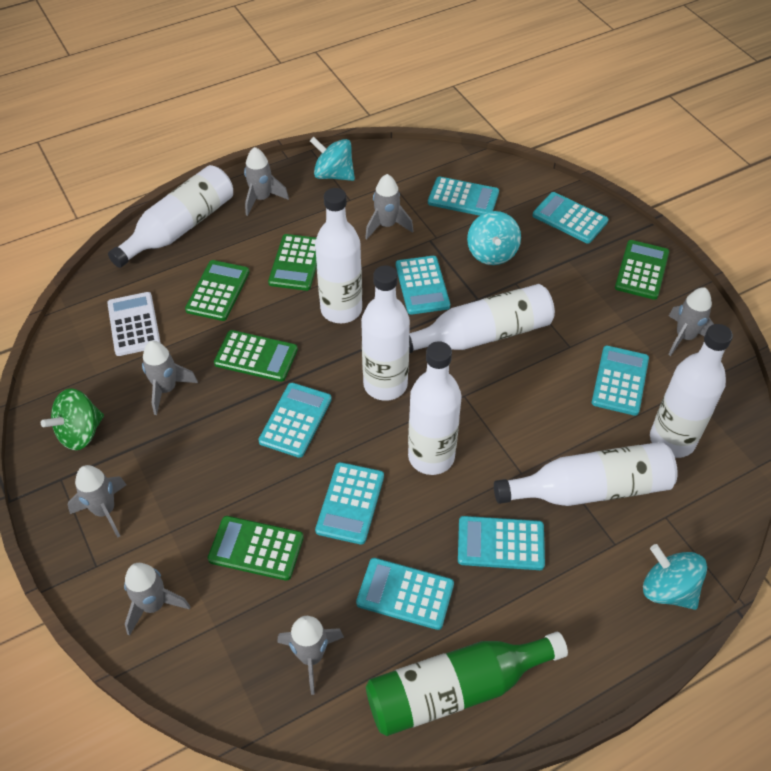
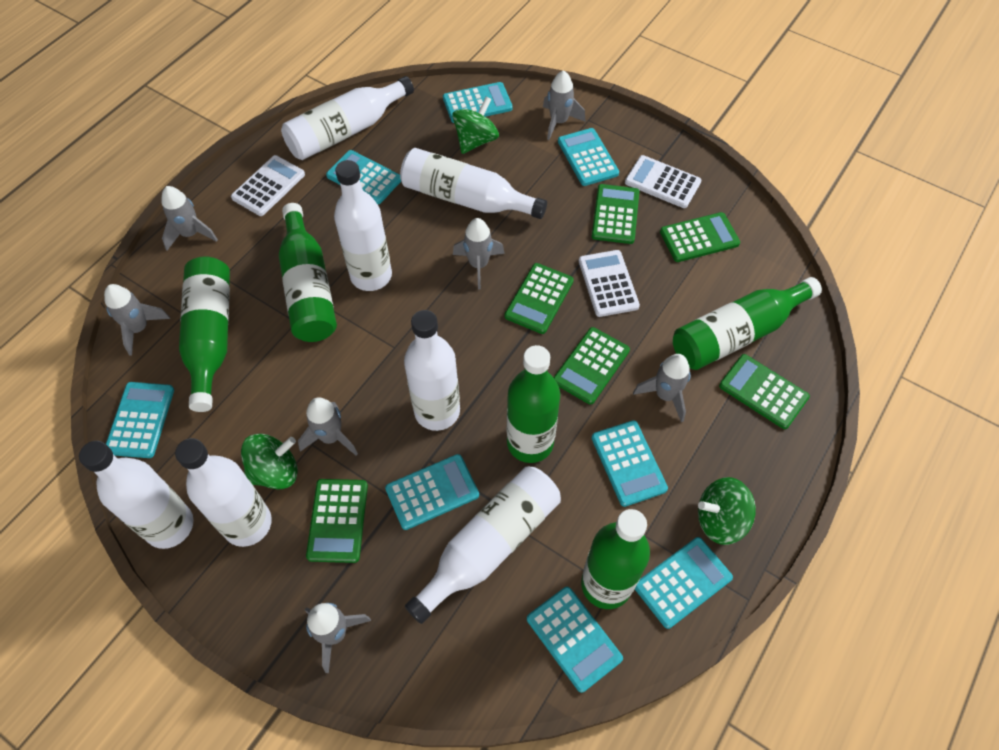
green bottle: [366,632,568,736] = 1 -> [179,256,230,412] [279,203,337,342] [507,345,560,463] [581,509,650,609] [673,277,822,370] = 5
green calculator: [185,260,249,321] [208,516,304,581] [214,330,298,382] [268,234,317,291] [615,240,669,300] = 5 -> [306,479,368,563] [505,263,574,334] [553,327,630,405] [592,184,639,244] [660,212,740,262] [719,354,810,429] = 6
green spinning top: [41,388,104,450] = 1 -> [241,434,298,489] [452,97,499,154] [698,477,756,545] = 3
turquoise spinning top: [310,137,355,181] [467,211,521,265] [643,544,707,610] = 3 -> none = 0
white calculator: [107,292,161,356] = 1 -> [231,155,305,216] [579,250,640,317] [625,155,701,208] = 3

